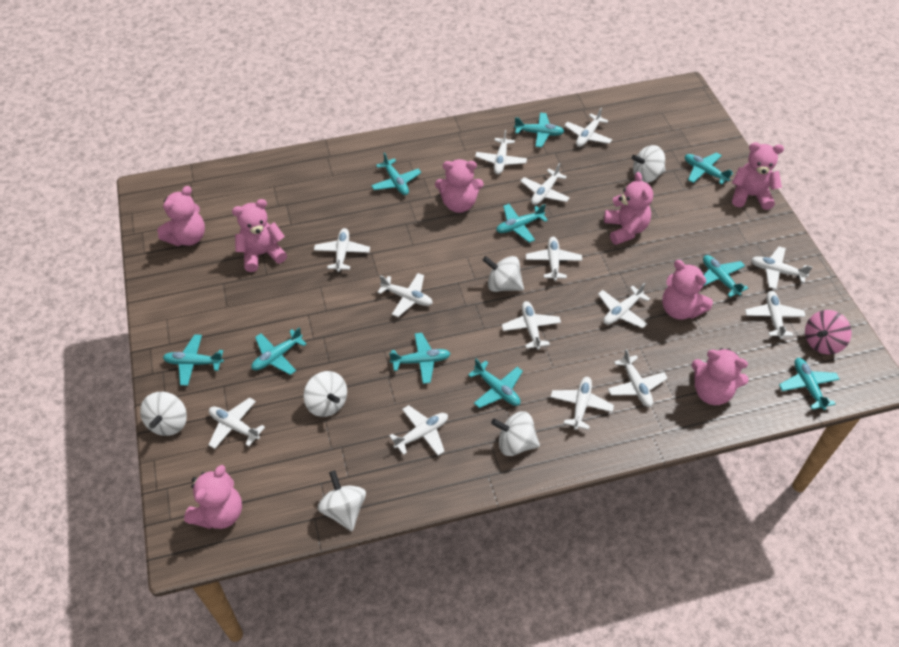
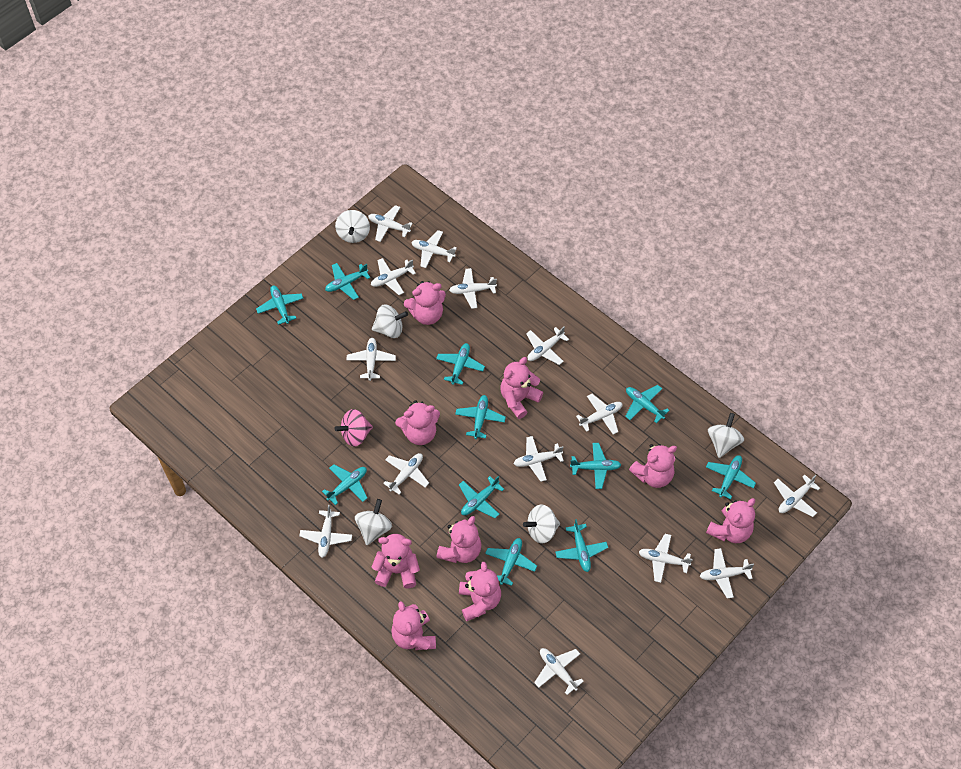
pink teddy bear: [157,186,205,246] [184,465,242,529] [232,199,287,272] [435,159,483,213] [604,172,653,245] [662,260,713,320] [692,348,749,405] [732,142,784,210] = 8 -> [372,534,420,588] [391,601,436,650] [395,400,440,445] [404,281,446,325] [436,516,482,563] [459,562,501,621] [500,357,543,419] [629,444,677,488] [706,498,755,543] = 9
turquoise plane: [163,334,224,386] [251,327,307,375] [371,152,421,195] [389,333,451,384] [468,359,523,408] [496,204,548,243] [514,113,565,148] [685,152,733,185] [703,255,748,297] [779,358,840,410] = 10 -> [256,285,304,325] [322,464,367,505] [325,263,370,300] [436,343,485,385] [455,395,506,439] [459,476,504,518] [485,538,537,586] [555,519,608,572] [570,443,621,489] [625,385,670,423] [706,455,756,499] = 11
white spinning top: [140,392,187,436] [303,371,347,417] [317,470,366,531] [483,256,524,292] [491,411,540,456] [631,145,666,183] = 6 -> [335,210,370,243] [355,499,392,545] [372,305,408,338] [523,505,560,544] [708,413,744,458] = 5

